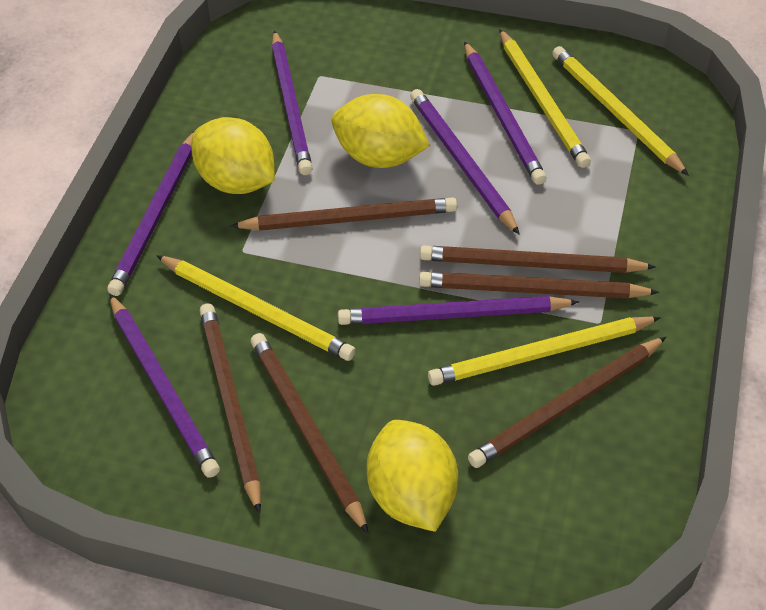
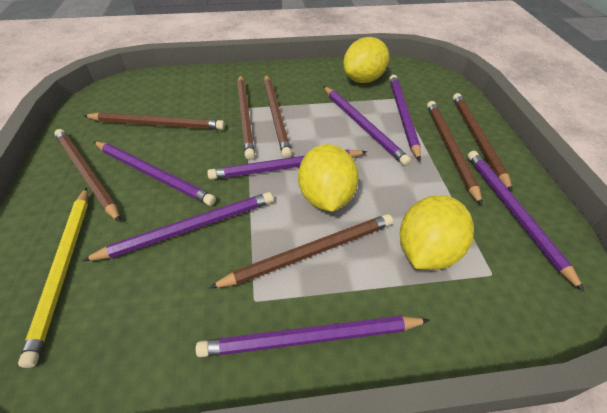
brown pencil: [200,303,261,514] [230,197,457,231] [251,333,369,534] [419,272,659,299] [420,245,656,273] [468,337,666,468] = 6 -> [55,129,120,222] [84,112,225,130] [209,214,393,288] [237,75,255,160] [264,75,292,158] [427,101,482,206] [453,93,512,192] = 7
purple pencil: [107,132,194,296] [109,294,220,478] [272,30,313,175] [338,296,579,325] [410,89,520,235] [464,41,546,185] = 6 -> [82,192,274,261] [93,141,216,206] [196,316,430,357] [207,149,367,180] [323,86,411,166] [389,75,421,161] [467,151,585,292] = 7
yellow pencil: [156,255,356,361] [428,317,661,386] [499,29,591,168] [552,46,689,176] = 4 -> [18,187,88,368] = 1

